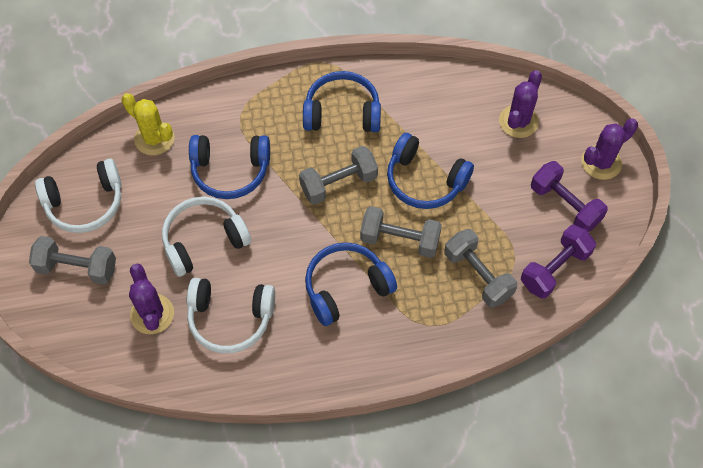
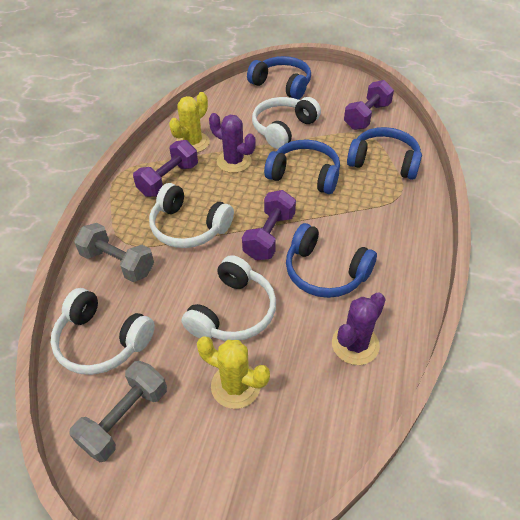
grey dumbbell: [29,236,116,285] [299,146,378,205] [360,206,442,258] [445,229,517,308] = 4 -> [69,361,167,462] [74,223,154,282] = 2
purple cactus: [129,264,174,334] [499,70,542,138] [581,119,638,180] = 3 -> [209,113,256,173] [332,292,386,365] = 2
purple dumbbell: [521,225,596,299] [531,161,608,232] = 2 -> [133,140,198,197] [242,190,296,260] [344,80,394,130] = 3
white headphones: [35,158,122,233] [162,197,251,277] [187,278,275,354] = 3 -> [51,288,155,375] [149,183,234,248] [182,255,276,341] [252,97,321,149] = 4
yellow cactus: [122,93,174,155] = 1 -> [169,92,210,153] [197,336,270,409] = 2

